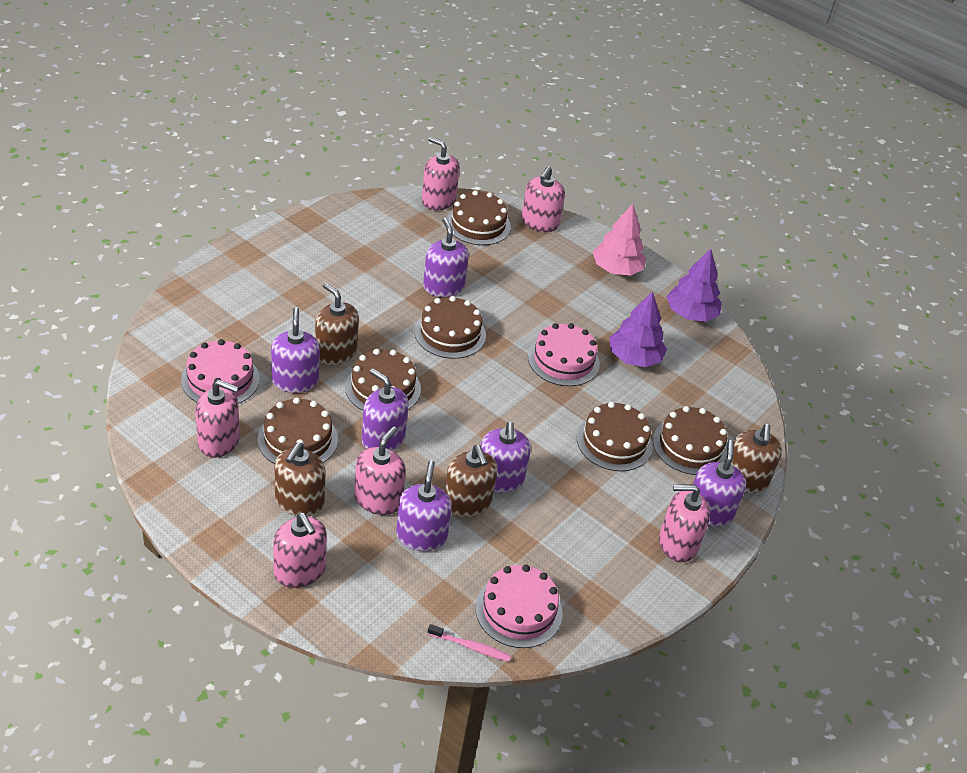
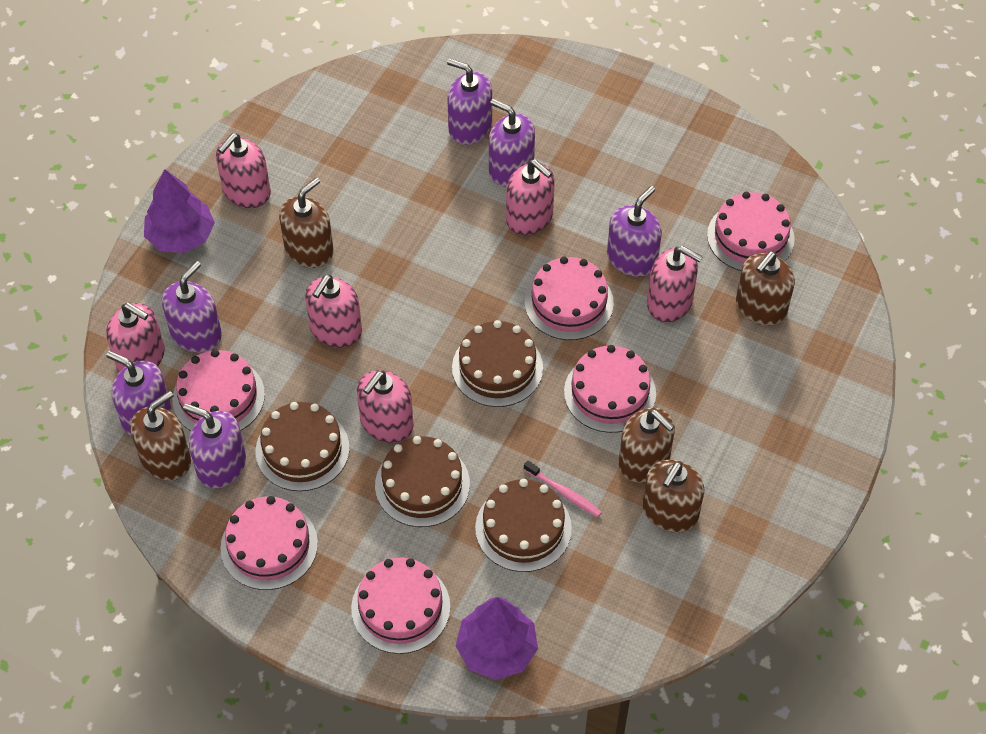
brown cake: [258,397,338,464] [345,349,421,411] [414,296,486,359] [447,191,511,245] [577,402,653,471] [653,406,727,475] = 6 -> [256,402,350,491] [375,436,470,527] [452,320,543,407] [475,479,572,572] = 4
brown soap dispenser: [275,443,326,516] [315,283,359,365] [445,445,498,517] [731,424,782,493] = 4 -> [130,391,191,481] [279,177,334,268] [619,408,675,483] [642,460,704,533] [736,252,795,326] = 5
pink cake: [181,339,260,404] [475,565,563,648] [528,323,600,386] = 3 -> [172,349,265,431] [220,496,318,590] [351,557,450,654] [525,256,614,340] [564,345,656,433] [707,192,795,271] = 6
pink tree: [593,204,646,276] = 1 -> none = 0

